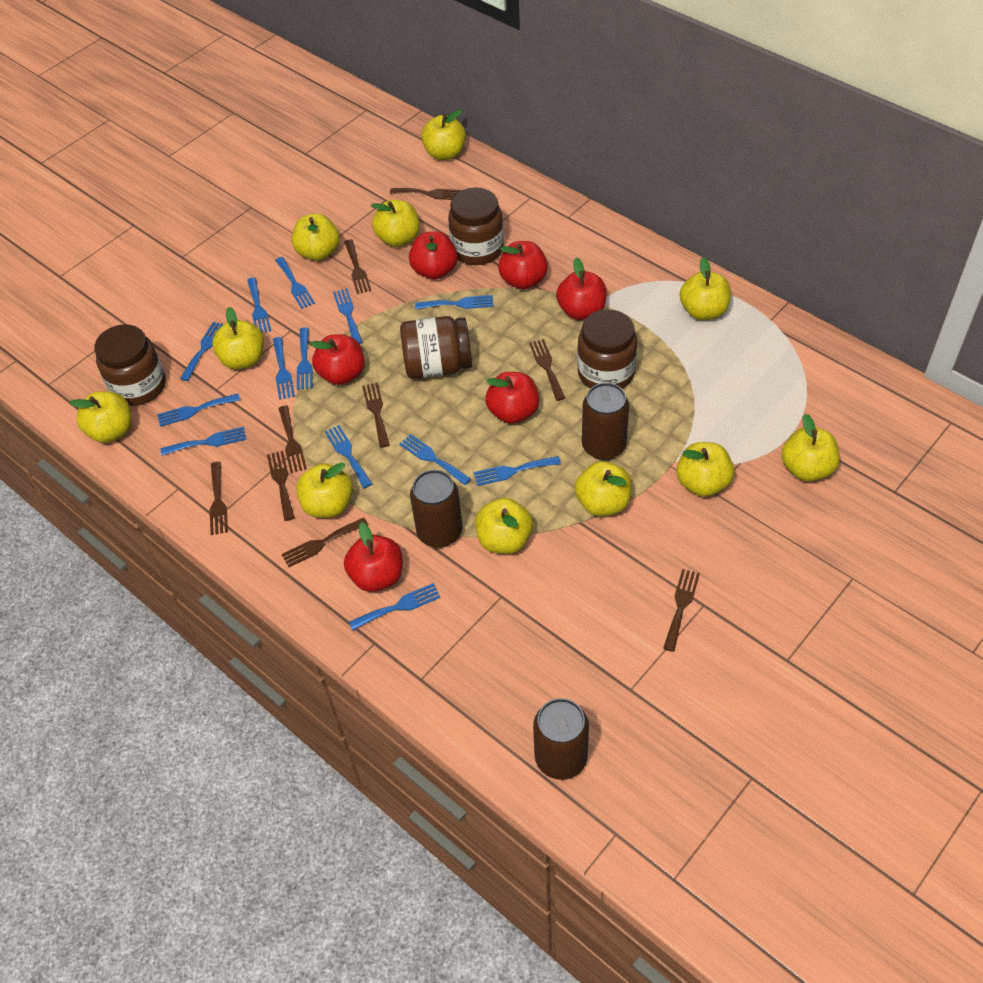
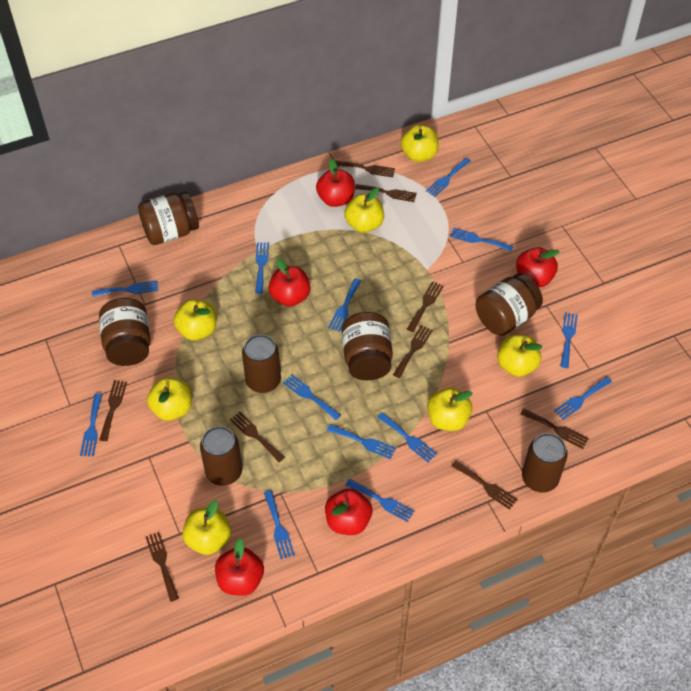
red apple: [310,334,364,385] [344,522,402,592] [409,231,458,279] [486,372,539,424] [498,241,548,289] [556,258,606,320] = 6 -> [215,538,264,596] [269,258,311,307] [316,159,355,207] [325,488,372,535] [516,247,559,287] = 5
yellow apple: [70,391,132,443] [212,307,264,370] [292,213,340,261] [296,463,353,518] [371,200,420,247] [421,110,466,160] [475,498,533,554] [575,461,632,516] [676,442,734,497] [680,257,731,320] [782,414,840,482] = 11 -> [147,377,192,421] [174,299,216,341] [182,500,231,555] [344,187,384,233] [401,125,439,162] [427,387,472,431] [497,335,543,377] = 7

